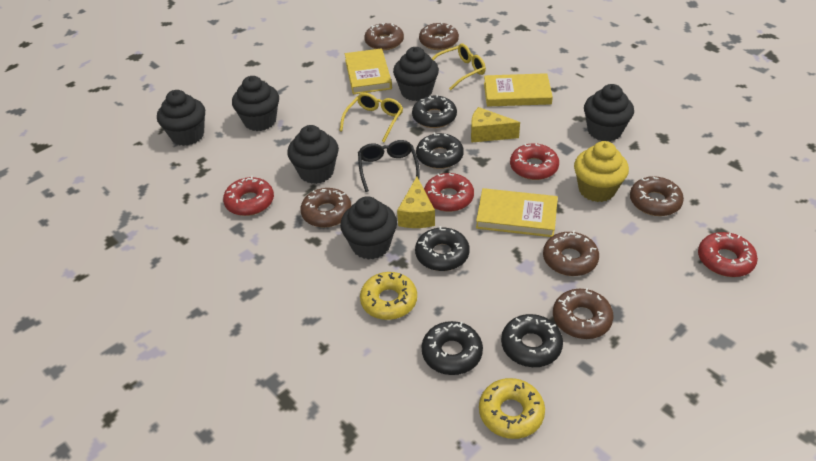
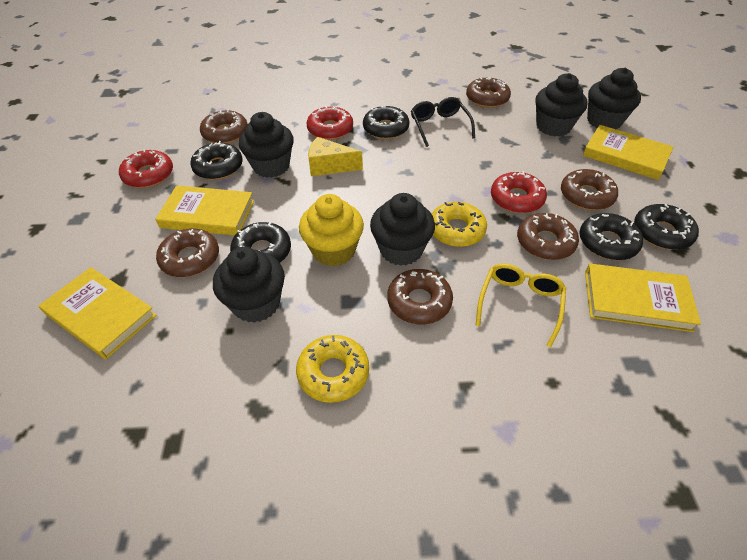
black cupcake: [157,90,205,146] [232,76,279,131] [287,125,339,184] [340,196,397,260] [393,47,439,101] [584,84,634,141] = 6 -> [213,247,285,323] [239,112,294,178] [370,193,435,266] [535,73,588,136] [587,68,641,129] = 5
red donut: [223,176,274,216] [424,173,474,212] [510,143,559,180] [698,232,758,277] = 4 -> [119,149,173,188] [307,106,353,140] [491,171,547,213] = 3
yellow book: [345,48,392,94] [476,188,558,237] [484,73,553,107] = 3 -> [39,267,157,359] [155,185,254,236] [583,125,673,180] [585,263,701,332] = 4
yellow cheese: [397,177,435,228] [471,107,520,142] = 2 -> [308,137,363,176] = 1
yellow glasses: [340,93,403,142] [432,44,486,90] = 2 -> [476,263,566,347] = 1

